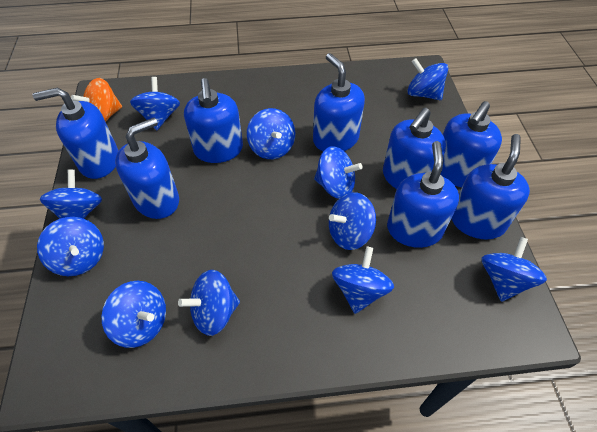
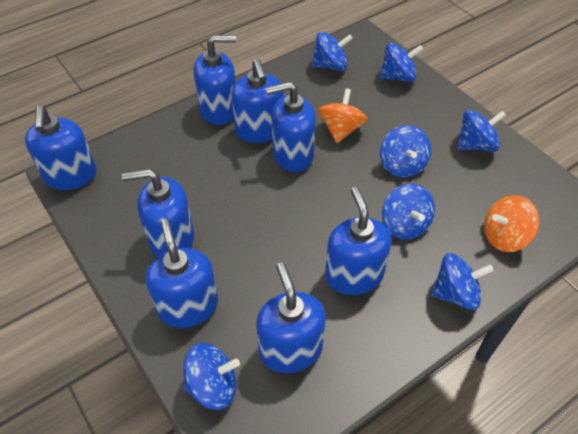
blue spinning top: [37,217,104,276] [40,170,102,219] [102,281,166,348] [130,77,180,130] [178,270,240,336] [247,108,295,159] [314,146,362,199] [329,192,376,250] [332,247,394,314] [407,58,448,100] [482,237,547,302] = 11 -> [183,343,240,410] [312,32,353,71] [380,43,423,82] [380,125,431,178] [382,183,435,240] [431,253,494,310] [457,110,506,151] = 7
orange spinning top: [71,78,122,122] = 1 -> [318,88,367,143] [484,195,539,252] = 2

